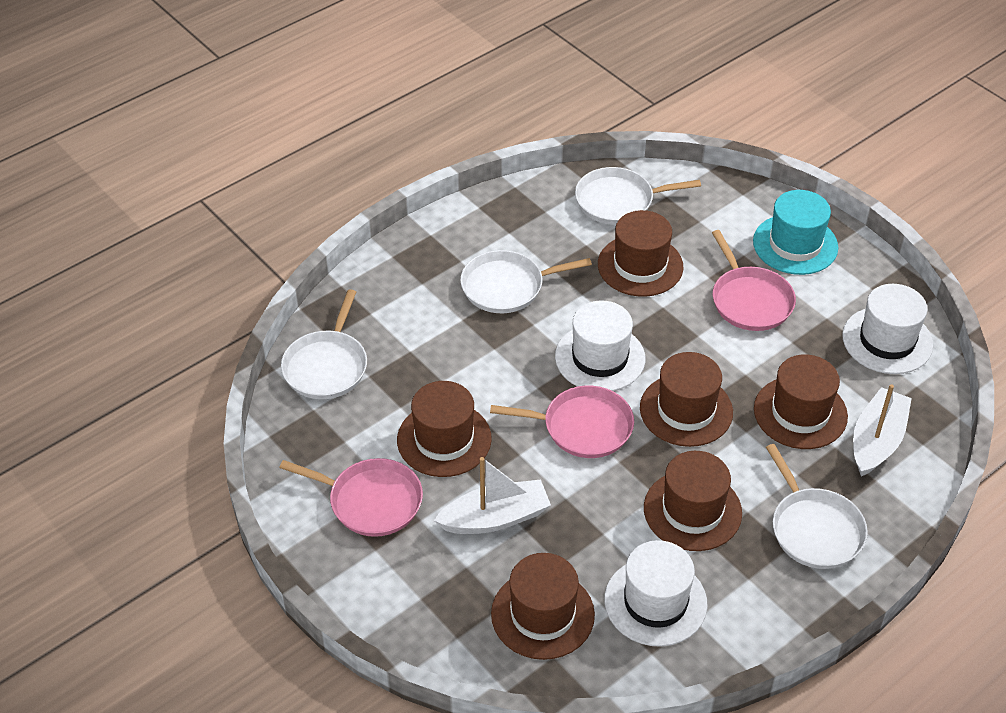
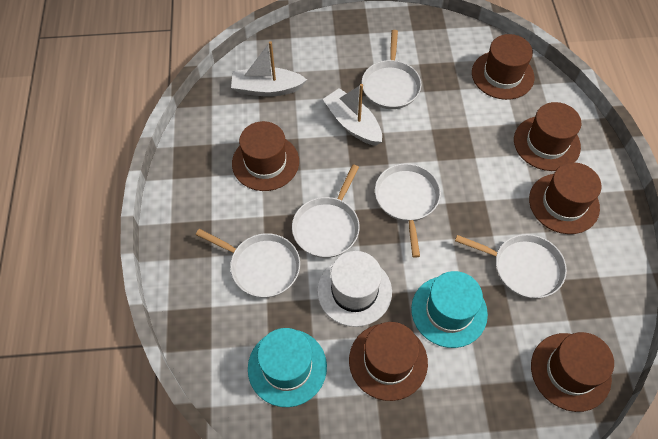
pink pan: [279,458,423,537] [490,386,634,458] [712,230,796,331] = 3 -> none = 0
turquoise hat: [753,190,838,275] = 1 -> [248,328,327,407] [411,271,488,348] = 2
white hat: [555,301,645,391] [604,540,708,647] [842,284,933,374] = 3 -> [317,251,392,327] = 1
white pan: [281,289,367,399] [460,250,592,313] [575,167,701,225] [766,444,868,569] = 4 -> [196,229,300,298] [292,164,360,258] [362,30,421,109] [375,163,441,258] [455,234,567,298] = 5

